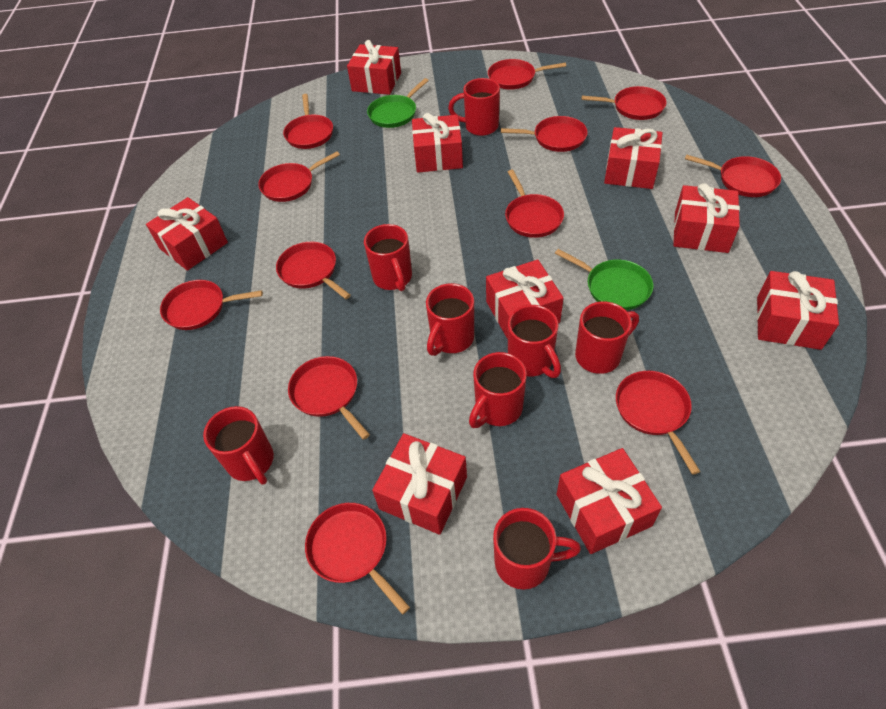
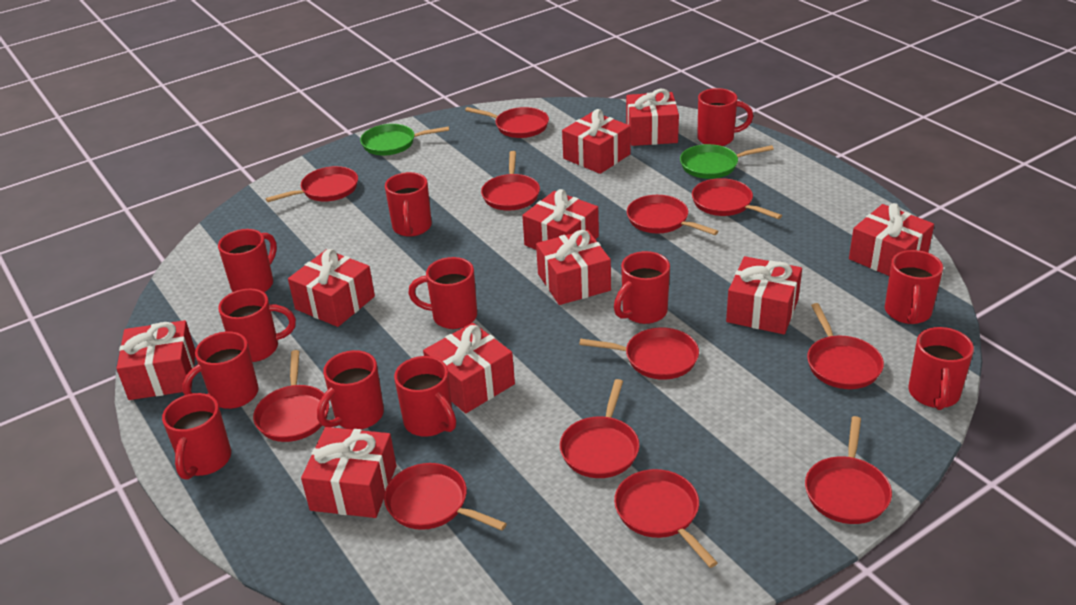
red gift: [146,197,228,271] [347,40,401,95] [372,433,467,535] [412,113,463,173] [486,260,564,339] [557,448,662,554] [604,127,663,189] [673,183,740,253] [757,271,839,350] = 9 -> [116,320,195,400] [288,249,375,327] [301,427,396,518] [423,323,515,413] [522,189,599,250] [536,230,611,305] [562,109,631,174] [626,89,679,146] [726,256,802,334] [849,203,934,276] = 10
red mug: [203,406,274,484] [364,224,412,291] [426,283,474,356] [448,78,500,136] [469,352,527,428] [493,508,581,589] [508,305,561,378] [575,301,639,374] = 8 -> [162,393,231,480] [182,331,259,409] [218,229,277,292] [218,289,296,362] [317,350,384,429] [385,172,432,237] [394,356,456,437] [408,257,477,329] [614,251,670,324] [697,88,753,146] [885,250,943,324] [908,327,974,410] = 12

